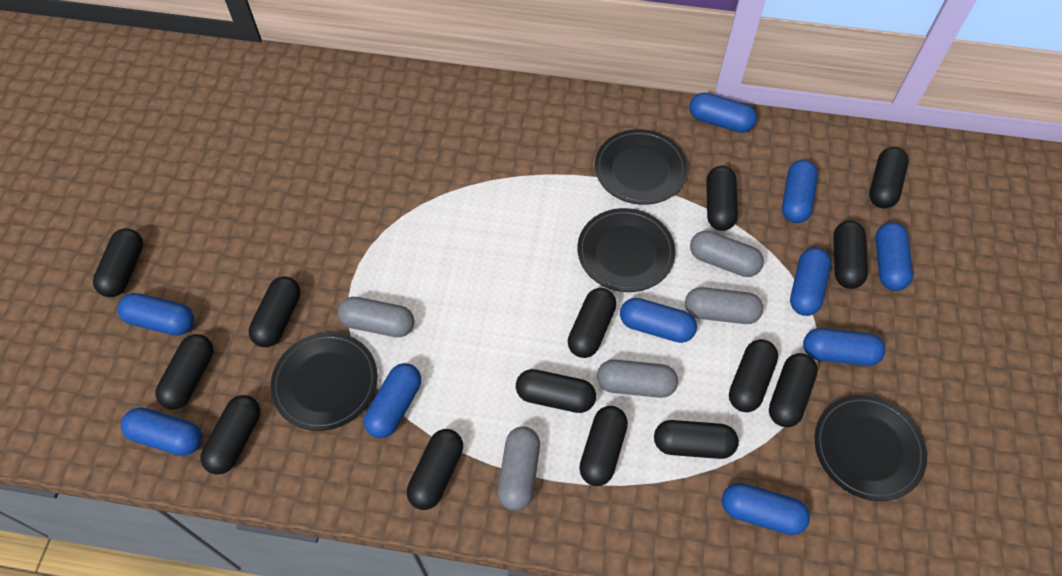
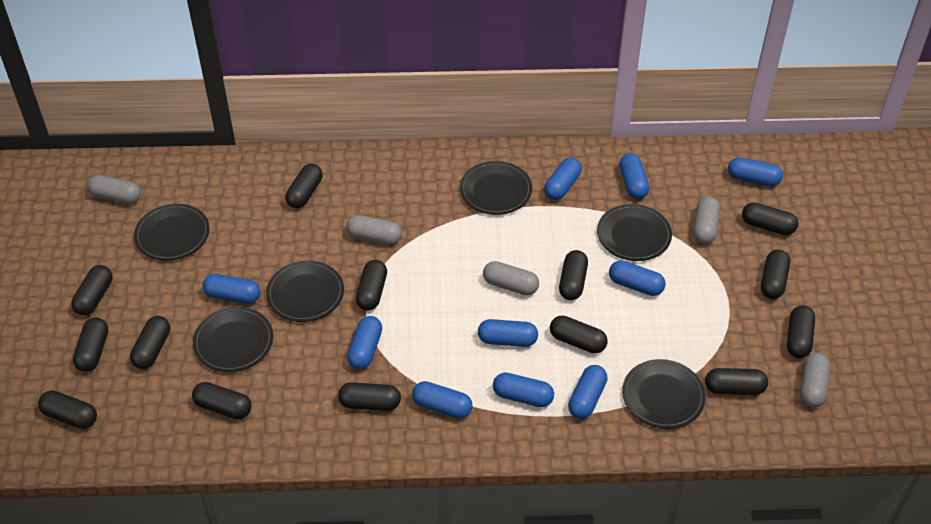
black plate: [271,332,378,431] [577,208,676,292] [595,129,688,205] [815,395,927,501] = 4 -> [134,204,210,261] [193,307,273,372] [266,261,344,322] [460,161,532,215] [597,204,672,261] [622,359,706,429] = 6

